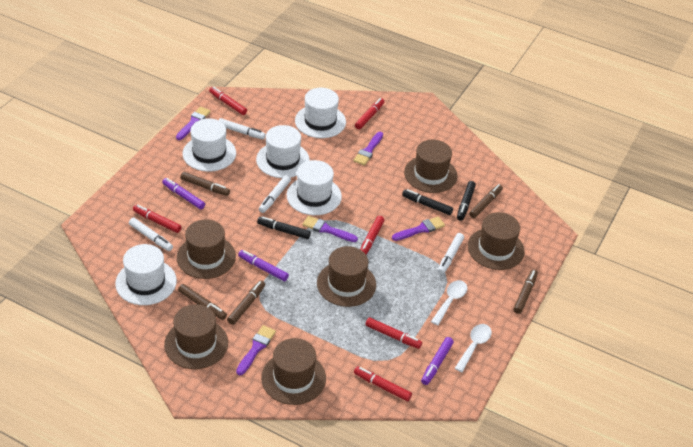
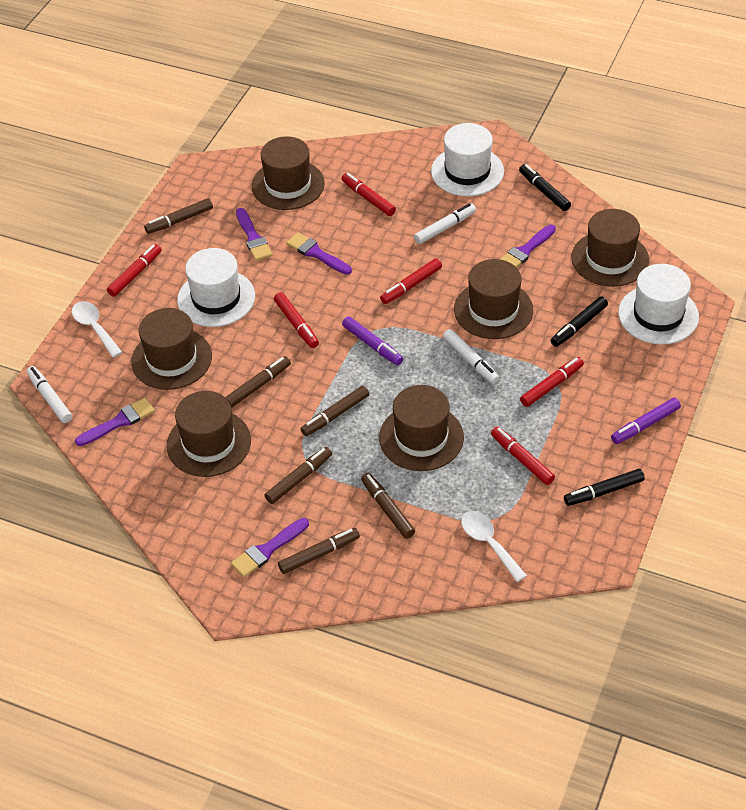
brown marker: [178,284,227,320] [180,172,230,196] [227,280,265,325] [469,184,503,218] [513,270,538,314] = 5 -> [144,198,213,234] [225,356,291,408] [264,447,332,504] [278,528,360,574] [301,386,369,436] [361,473,415,539] = 6
purple marker: [162,178,205,210] [238,250,289,281] [421,337,454,385] = 3 -> [342,316,403,365] [611,398,681,444] = 2
white hat: [115,244,177,305] [182,118,236,172] [256,125,310,178] [287,160,342,215] [295,88,346,138] = 5 -> [177,248,255,327] [431,123,504,196] [618,264,699,344] = 3
white marker: [129,218,173,251] [219,118,266,139] [259,175,291,213] [438,233,464,274] = 4 -> [27,366,72,423] [414,203,476,244] [443,329,499,384] = 3

